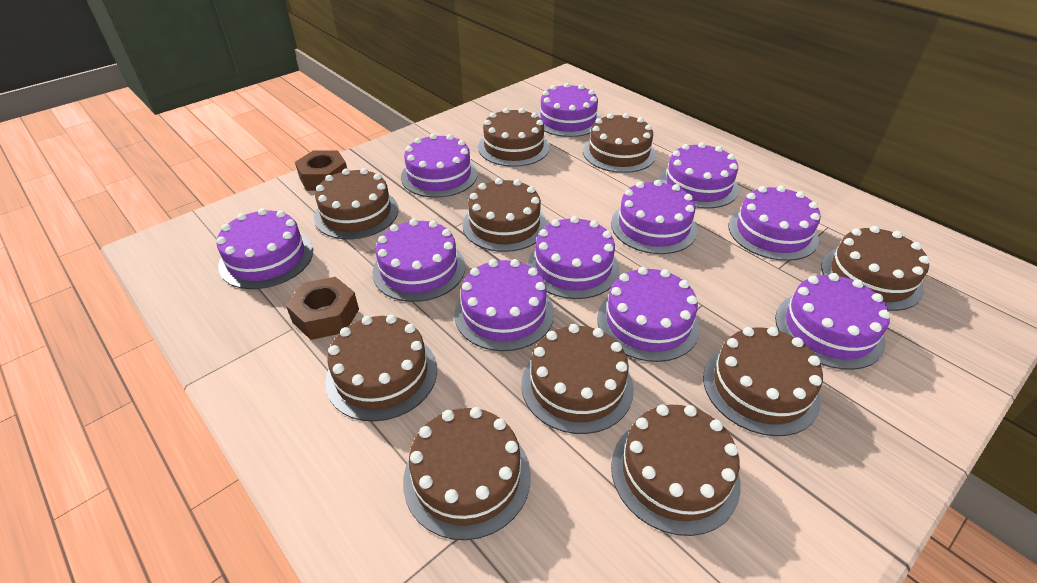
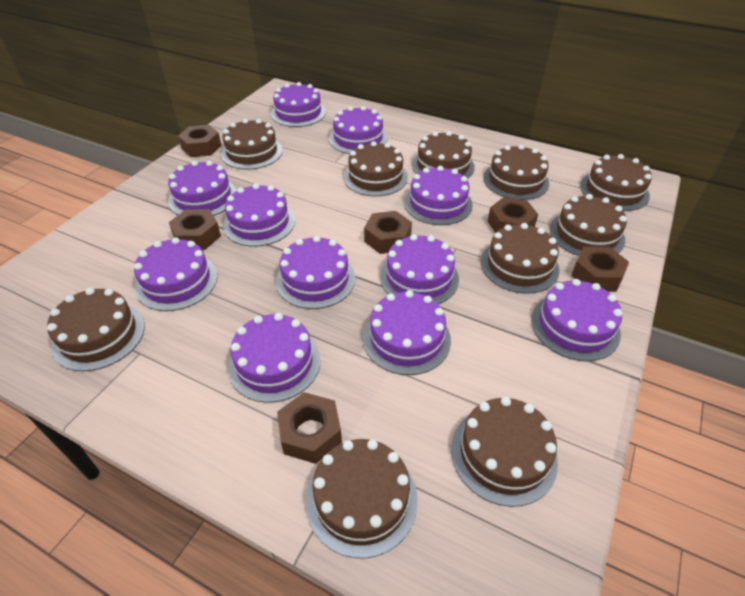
brown nut: [286,277,359,340] [295,150,347,191] = 2 -> [169,209,221,250] [178,125,222,157] [277,392,342,464] [364,211,412,254] [488,197,538,233] [571,246,629,292] = 6

